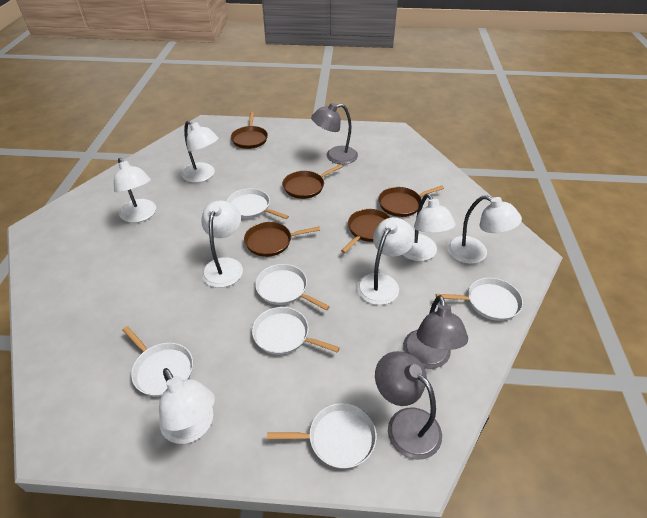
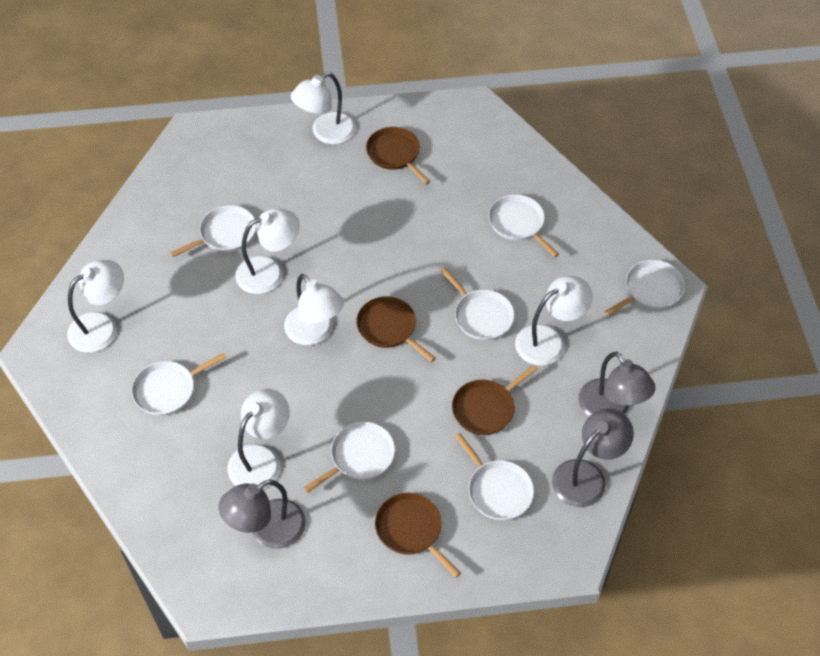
brown pan: [231,112,268,149] [244,222,320,257] [283,164,343,199] [341,209,391,253] [378,186,444,217] = 5 -> [356,296,436,362] [366,127,431,184] [375,493,461,578] [452,365,538,435] = 4
white lamp: [114,158,156,223] [159,368,215,444] [181,121,219,183] [201,200,243,288] [357,217,415,305] [403,194,455,261] [447,195,522,264] = 7 -> [67,260,124,353] [227,388,290,489] [235,208,300,294] [284,274,344,345] [291,72,356,144] [515,276,593,366] = 6
white pan: [122,326,193,397] [227,188,289,219] [252,307,340,355] [255,264,330,311] [267,403,377,469] [436,278,523,321] = 6 -> [131,353,227,416] [170,205,256,257] [304,422,395,493] [441,268,515,341] [455,433,534,520] [488,195,559,257] [604,260,685,316] = 7

